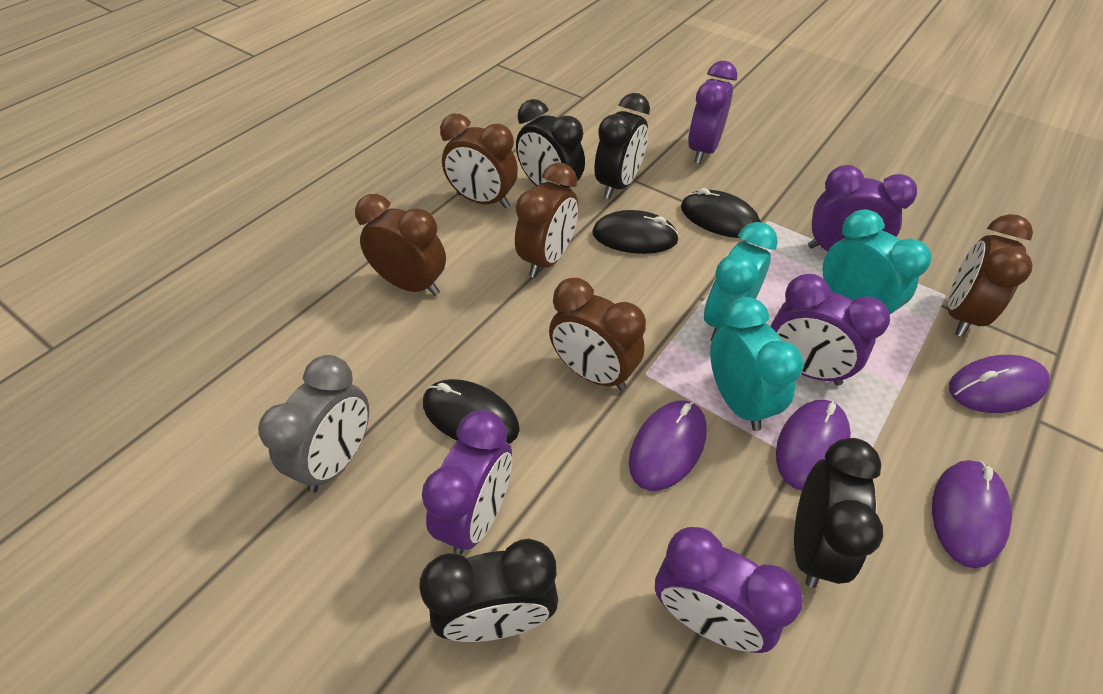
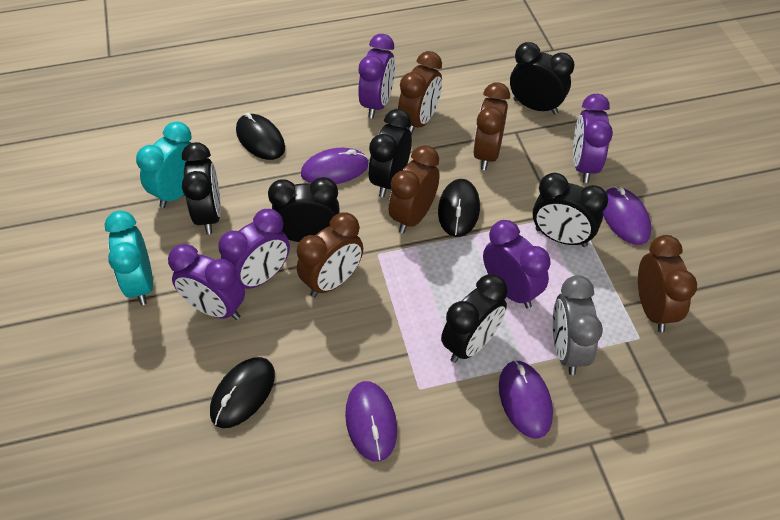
black clock: [419,539,558,642] [516,99,585,189] [594,93,650,199] [794,438,883,588] = 4 -> [182,142,221,234] [268,177,340,242] [368,109,412,197] [441,274,508,363] [510,42,574,115] [533,173,608,247] = 6
turquoise clock: [704,222,778,341] [710,297,803,431] [823,209,931,315] = 3 -> [105,210,153,305] [136,121,191,208] = 2

